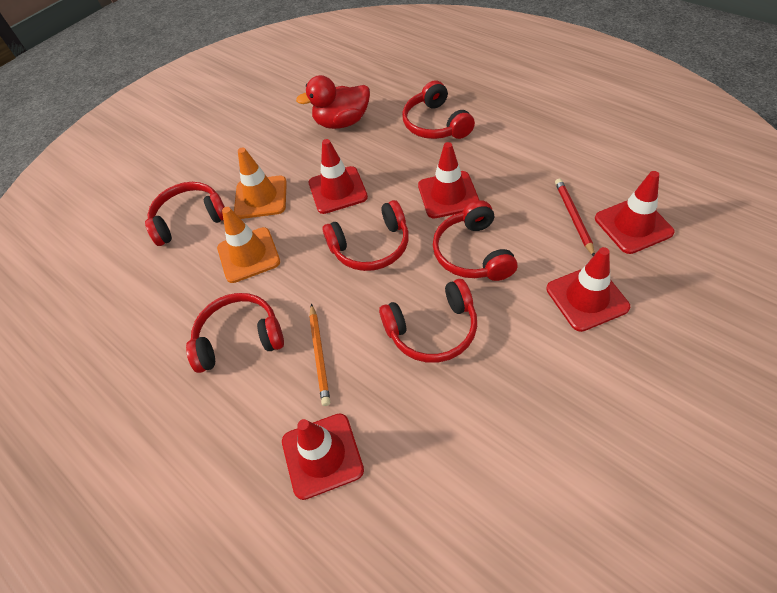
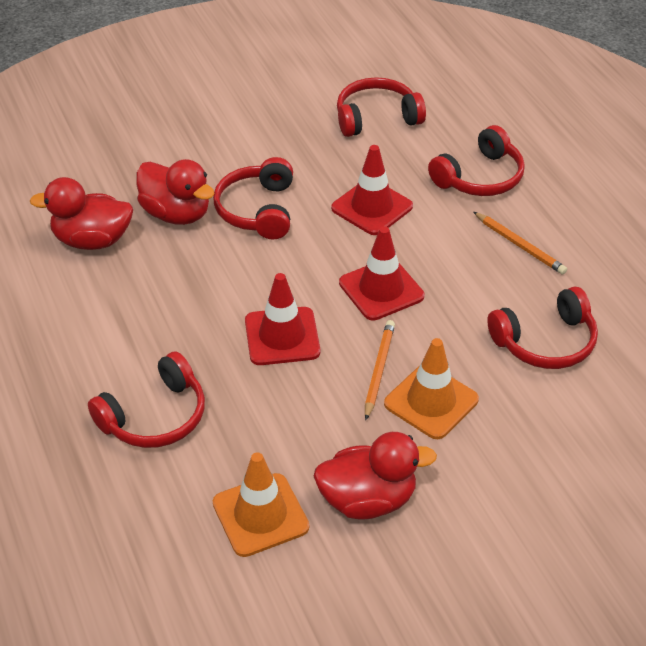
orange pencil: [309,304,330,406] = 1 -> [365,320,395,420] [474,212,567,275] = 2
red duck: [296,75,370,129] = 1 -> [30,177,133,250] [136,159,215,225] [314,432,437,520] = 3
red headphones: [145,182,225,246] [186,293,284,373] [322,200,409,271] [379,279,477,363] [402,80,475,139] [433,200,518,281] = 6 -> [88,352,205,448] [213,157,293,239] [337,77,426,137] [428,125,525,196] [487,286,598,369] = 5
red pencil: [555,179,595,256] = 1 -> none = 0
red traffic cone: [282,413,364,500] [309,139,368,214] [418,142,479,218] [546,247,630,332] [595,171,675,254] = 5 -> [245,273,320,365] [331,145,413,235] [339,226,424,321] = 3

